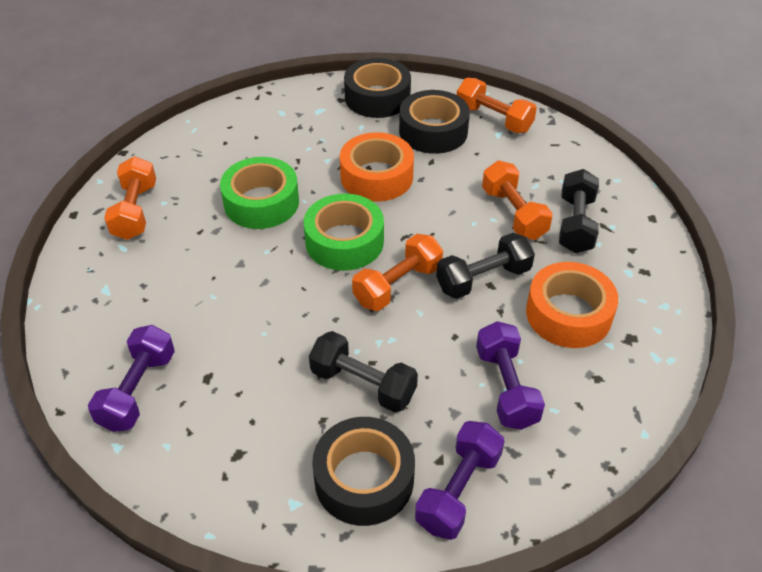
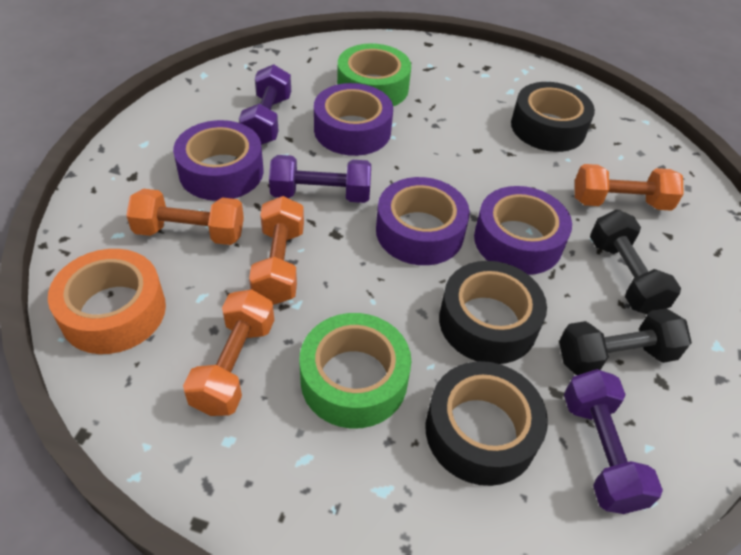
black dumbbell: [309,331,418,413] [436,233,535,299] [559,169,599,253] = 3 -> [559,308,692,375] [590,210,681,315] = 2
orange tape: [340,132,414,202] [526,262,619,348] = 2 -> [48,249,166,354] = 1
purple tape: none = 0 -> [173,120,263,201] [314,83,393,156] [376,177,470,265] [474,186,572,275] = 4

